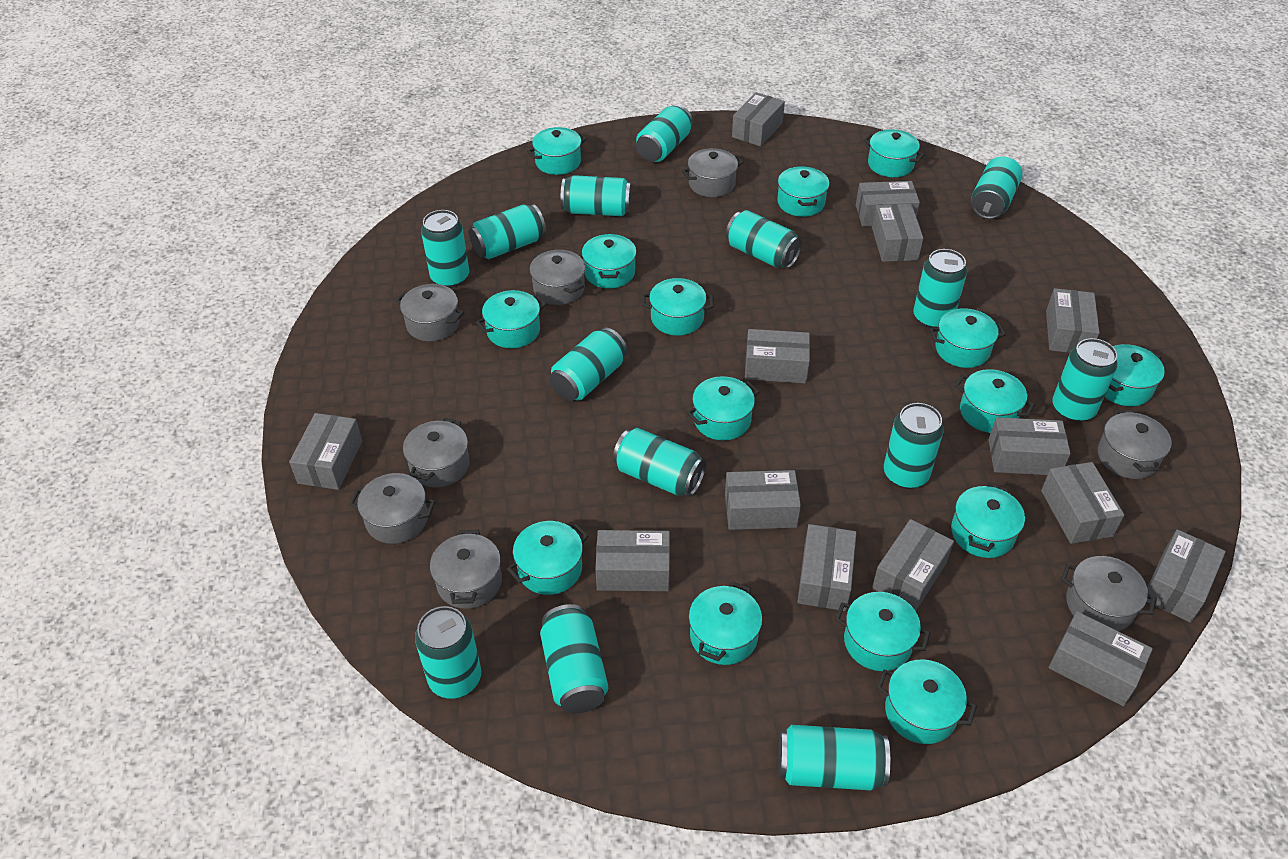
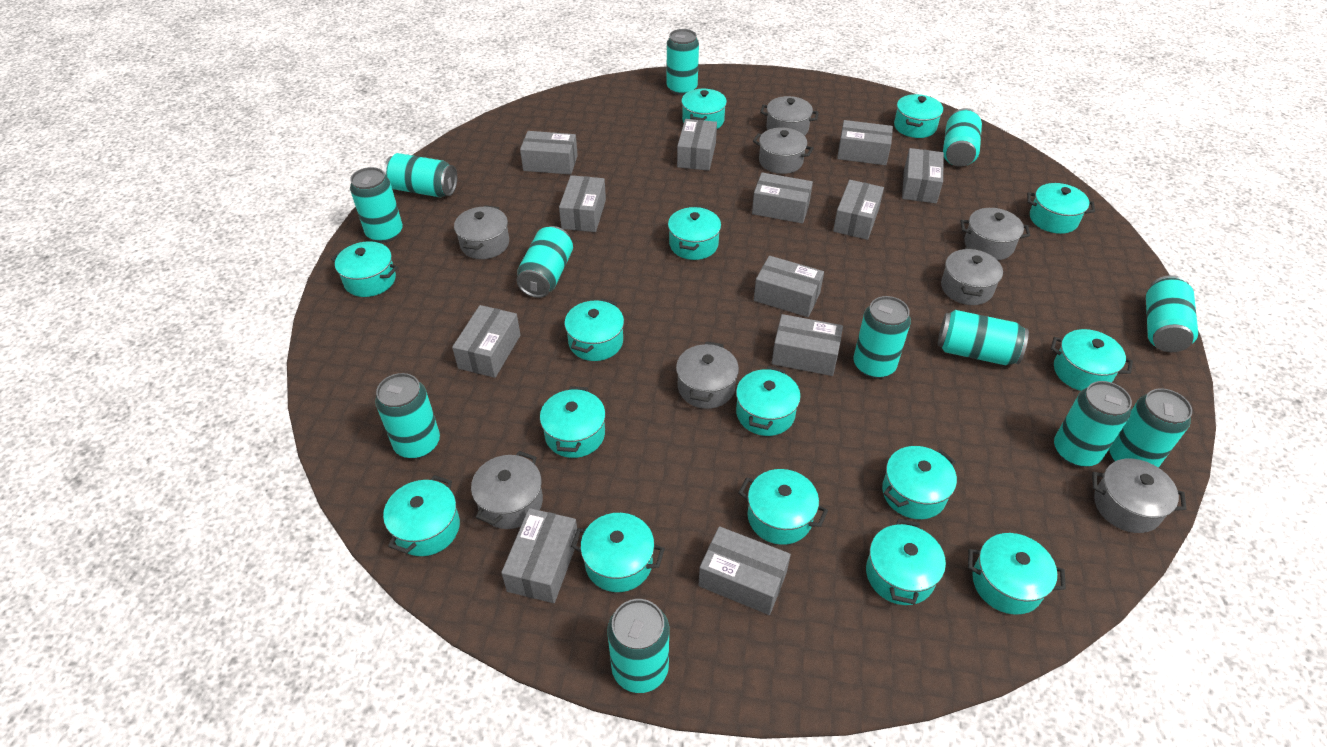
grey box: [289,413,362,490] [596,530,670,591] [725,470,801,530] [732,92,785,147] [745,329,810,383] [797,524,857,611] [856,181,920,227] [872,204,923,262] [872,519,954,611] [988,417,1071,475] [1041,462,1124,544] [1046,288,1100,353] [1049,611,1153,706] [1147,529,1226,623] = 14 -> [452,305,521,378] [501,508,579,603] [520,131,578,175] [559,175,606,232] [677,119,717,171] [698,526,791,615] [752,172,813,224] [754,256,824,317] [772,314,843,376] [833,180,884,240] [837,120,893,165] [902,148,944,203] = 12
turquoise can: [415,606,481,699] [421,210,469,288] [469,204,546,259] [540,604,608,713] [549,328,627,401] [561,175,632,216] [613,428,706,497] [636,105,693,162] [726,210,802,269] [778,725,890,791] [884,403,944,489] [913,249,967,328] [972,156,1023,219] [1052,338,1118,422] = 14 -> [350,167,403,243] [375,373,440,459] [383,153,457,197] [517,226,573,298] [607,599,669,693] [667,29,699,95] [854,296,911,379] [937,310,1029,365] [943,108,982,167] [1054,381,1132,467] [1109,388,1192,468] [1146,275,1198,352] = 12

